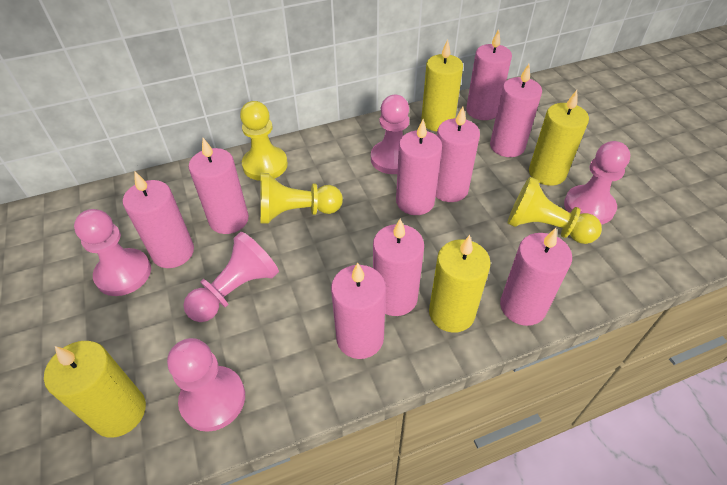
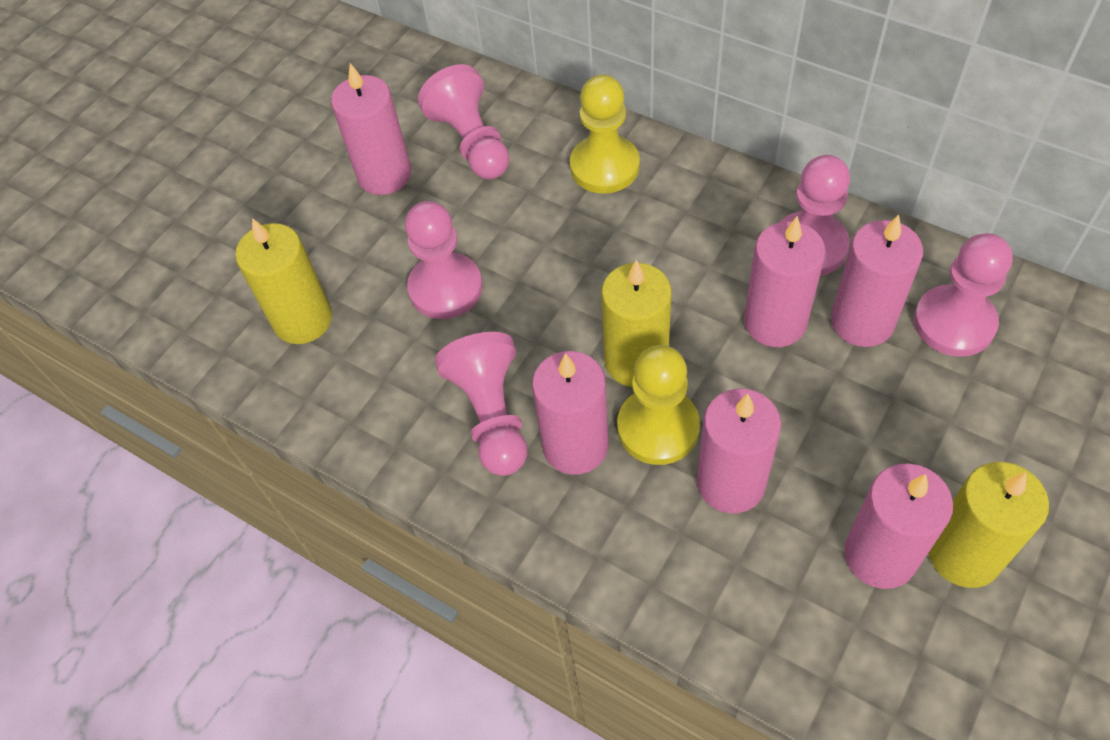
pink candle: [123,171,194,268] [189,138,249,234] [331,262,386,359] [373,219,424,316] [396,119,442,215] [435,106,480,202] [466,29,512,120] [490,64,542,157] [500,228,572,326] = 9 -> [331,63,411,195] [532,351,609,475] [697,389,781,513] [744,216,826,347] [831,215,923,347] [844,464,953,589] = 6
yellow candle: [44,341,146,438] [421,40,463,131] [429,235,491,333] [529,90,589,186] = 4 -> [235,218,332,344] [601,260,672,387] [929,462,1049,588] = 3
yellow pawn: [240,101,288,181] [261,173,343,224] [507,177,602,244] = 3 -> [570,75,640,194] [617,345,700,465] = 2

